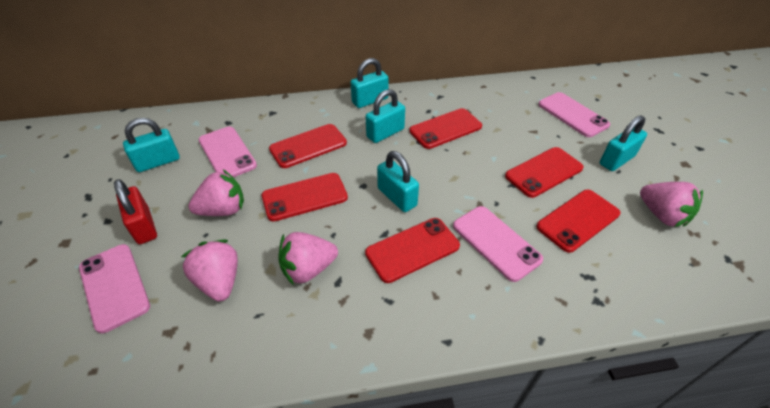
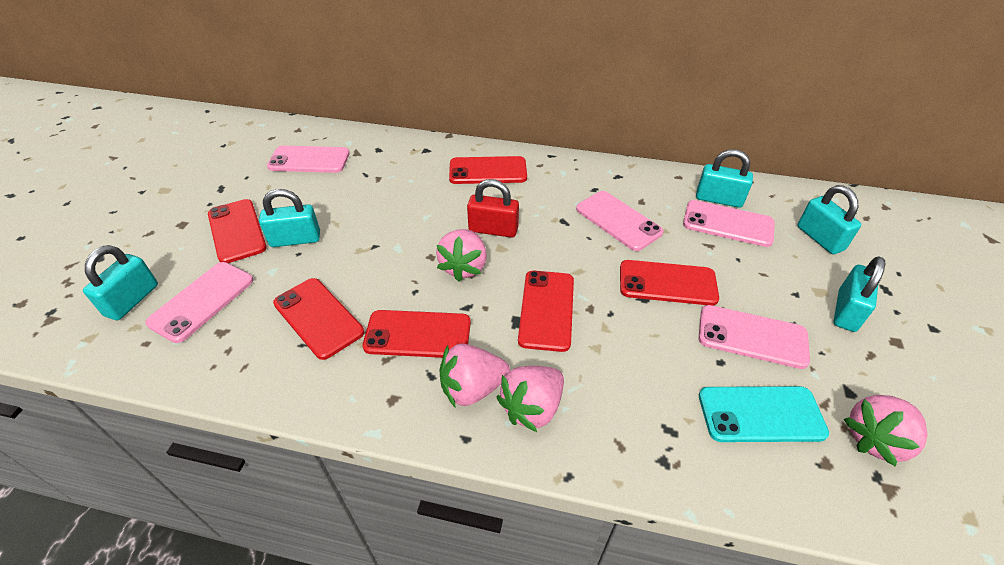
pink phone: [79,244,150,333] [199,127,257,177] [453,206,543,282] [538,92,610,137] = 4 -> [145,262,253,343] [267,146,350,173] [576,191,664,251] [683,200,775,247] [699,305,810,369] = 5
turquoise phone: none = 0 -> [699,386,829,442] = 1

